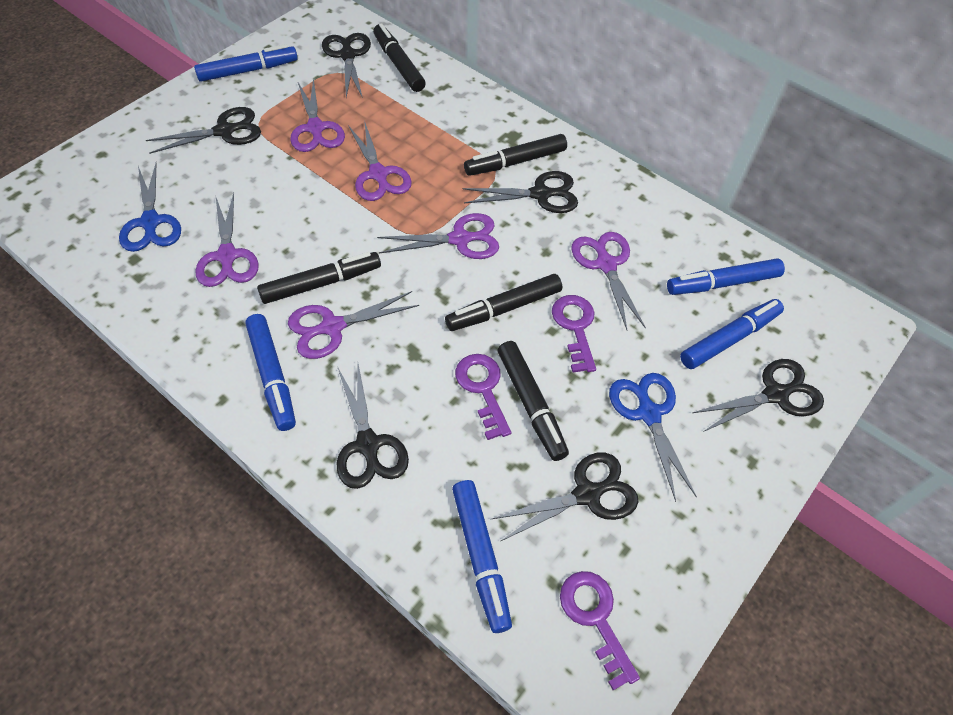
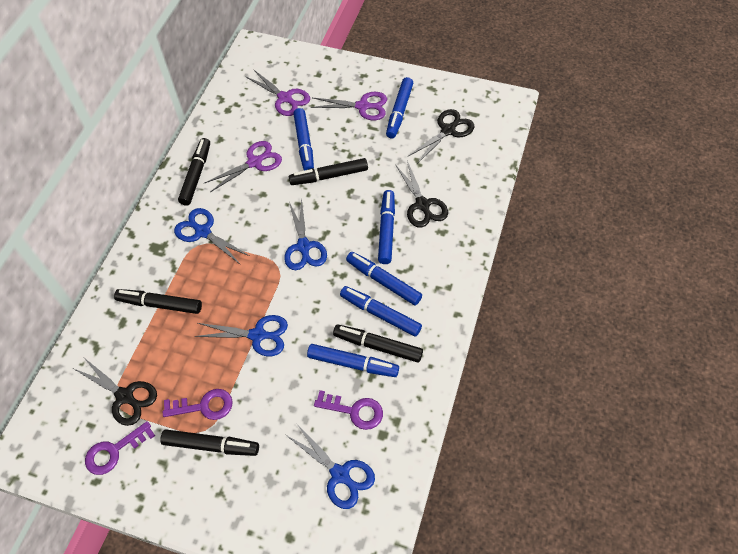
black scissors: [146,107,261,154] [322,33,371,98] [337,364,409,489] [462,171,578,213] [492,452,639,541] [692,359,824,432] = 6 -> [74,358,157,426] [395,161,448,227] [408,109,474,164] = 3
blue marker: [194,44,298,82] [245,314,296,431] [452,480,512,633] [667,258,785,295] [680,299,784,369] = 5 -> [293,108,314,171] [307,344,399,377] [340,286,422,337] [346,252,422,305] [378,190,395,264] [386,77,413,138] = 6
blue scissors: [119,162,181,252] [609,373,697,502] = 2 -> [174,208,250,265] [194,315,288,356] [284,198,327,270] [286,423,375,509] = 4
purple scissors: [195,193,259,287] [288,291,419,359] [290,78,345,152] [348,120,412,201] [377,213,499,259] [571,232,646,330] = 6 -> [205,141,282,192] [245,69,310,116] [311,92,387,120] = 3

